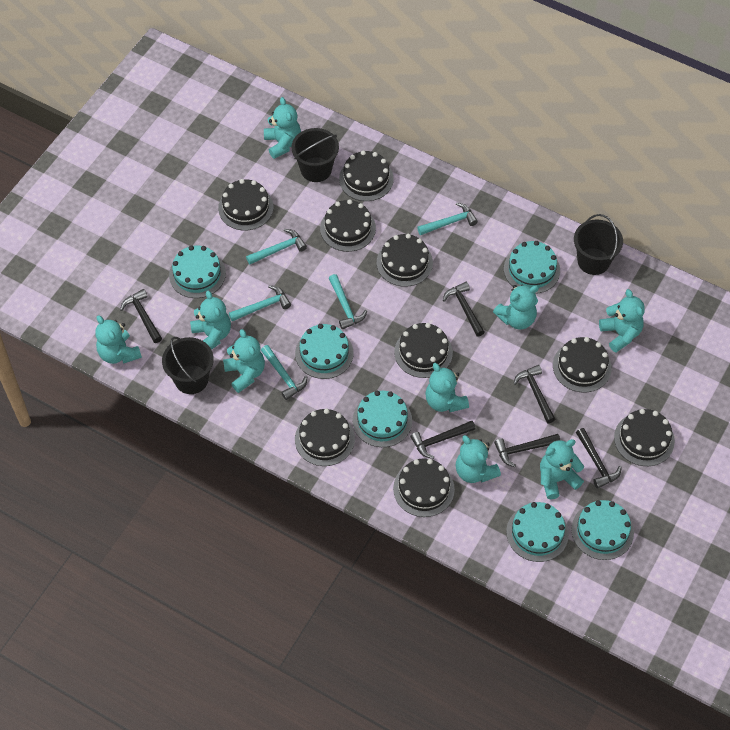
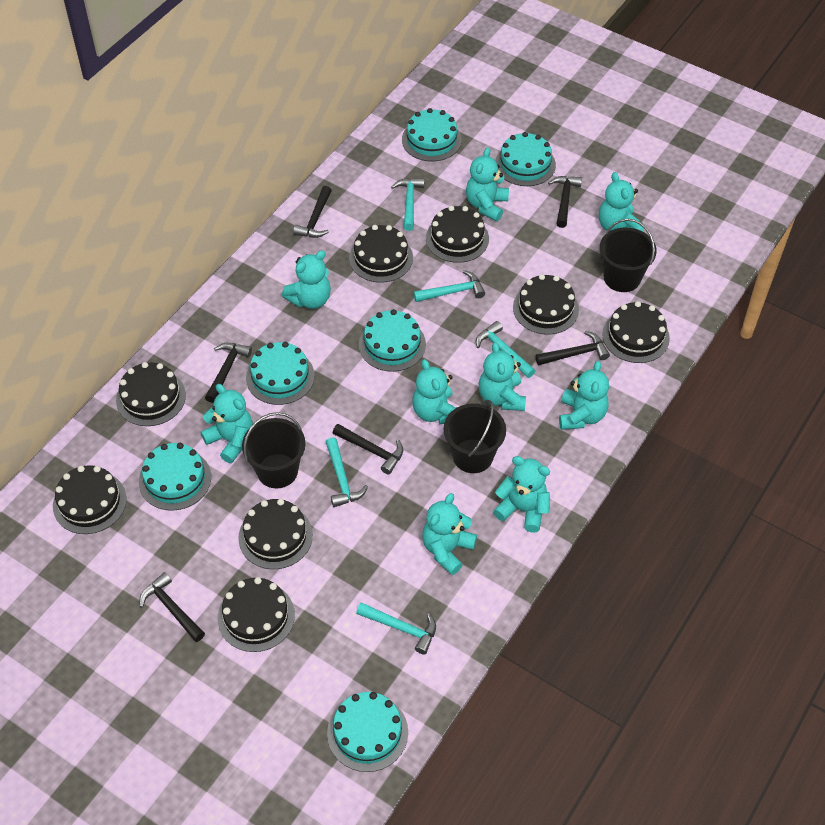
black cake: [218,179,274,230] [295,409,355,466] [320,199,376,252] [339,150,394,201] [377,234,433,287] [393,458,455,517] [394,323,453,378] [553,337,612,393] [614,409,675,466] = 9 -> [53,465,127,534] [116,362,186,426] [218,577,295,652] [238,499,313,569] [349,225,413,283] [426,206,489,263] [513,274,579,335] [602,301,670,363] = 8

